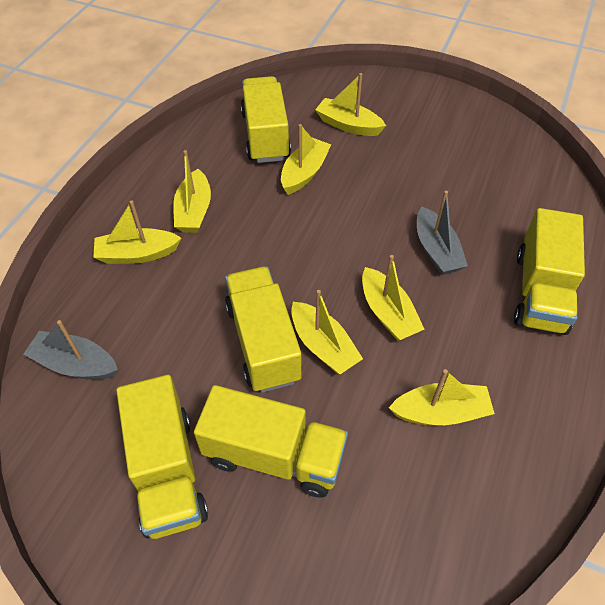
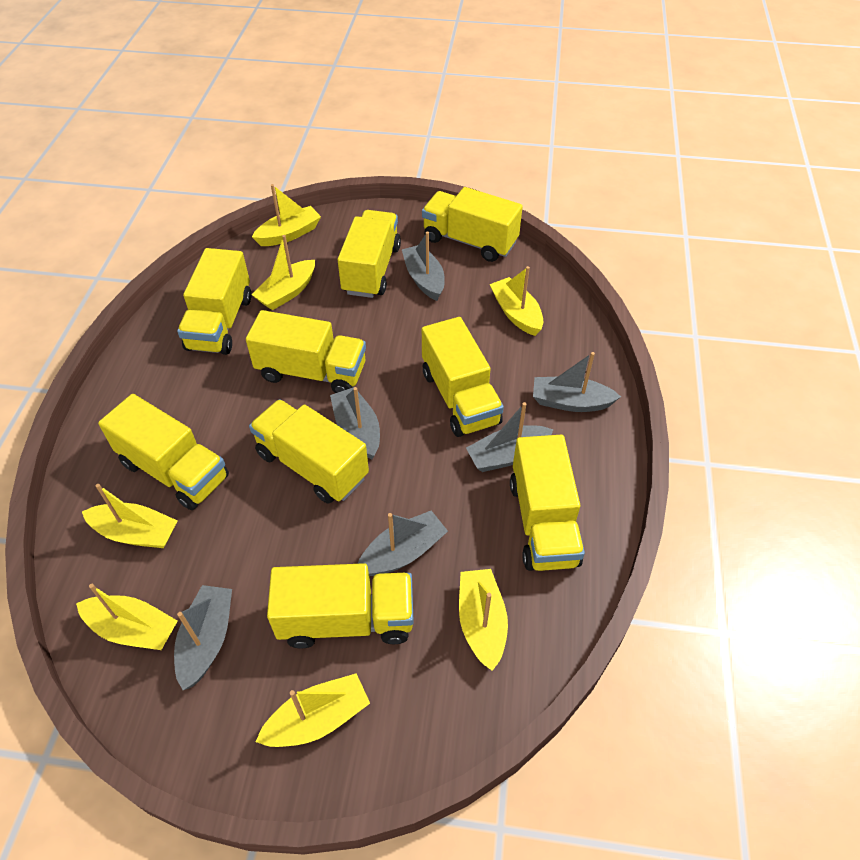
grey boat: [23,320,118,379] [417,190,468,275] = 2 -> [174,585,232,690] [330,387,380,460] [358,511,448,576] [402,232,445,301] [466,402,554,472] [533,352,621,412] = 6
yellow truck: [116,375,208,539] [194,385,348,498] [225,266,302,393] [241,76,291,163] [514,208,585,335] = 5 -> [98,394,229,510] [177,248,252,355] [246,310,366,393] [249,399,369,504] [267,563,414,649] [338,210,401,298] [422,187,523,262] [422,317,504,437] [510,435,585,571] = 9

